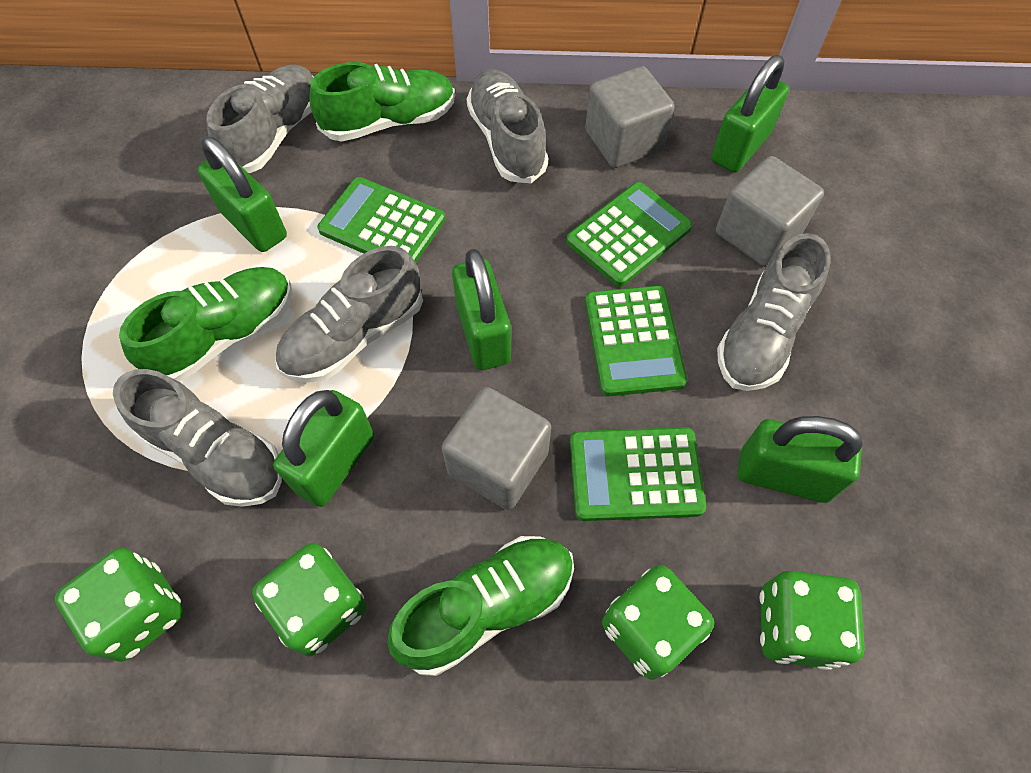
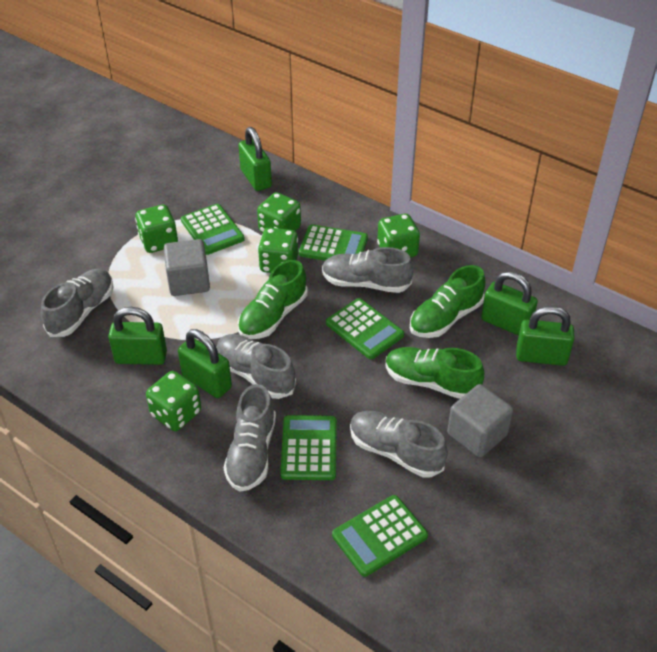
green calculator: [318,177,445,263] [566,182,692,287] [570,427,706,521] [585,285,687,396] = 4 -> [181,204,245,255] [280,415,337,480] [299,224,368,261] [326,298,404,359] [332,495,428,577] = 5
green dice: [55,548,184,662] [252,543,367,657] [602,565,714,680] [760,570,865,670] = 4 -> [135,205,178,253] [146,371,201,431] [257,192,301,233] [258,228,298,273] [377,214,420,258] = 5
grey cube: [441,387,551,510] [585,66,674,168] [716,156,824,267] = 3 -> [164,239,210,296] [447,384,513,458] = 2

